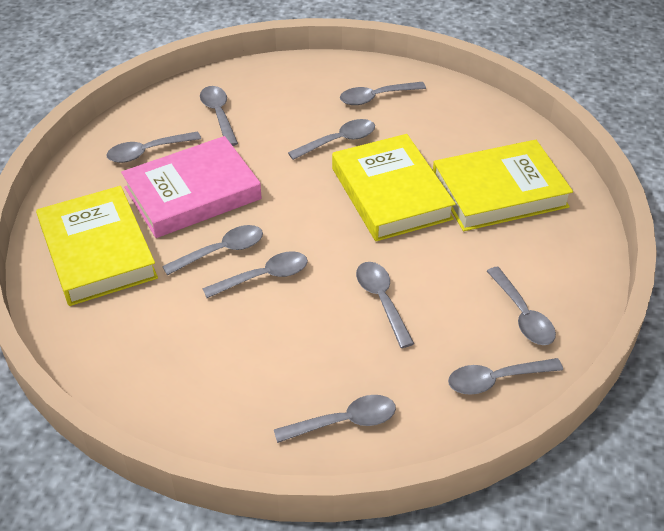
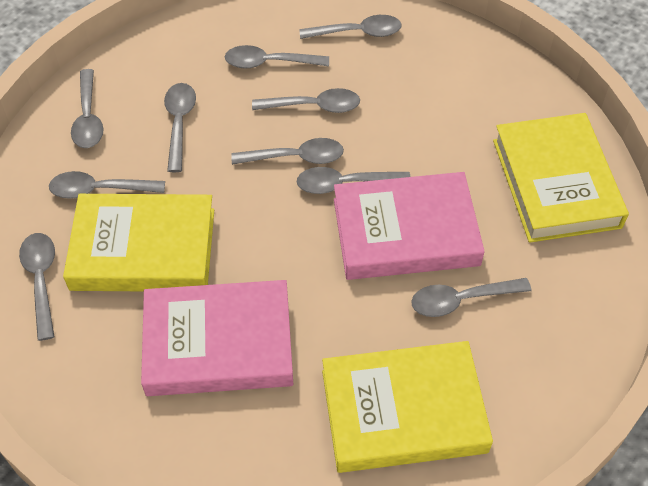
pink book: [121,136,262,238] = 1 -> [141,280,293,396] [334,172,485,280] = 2

